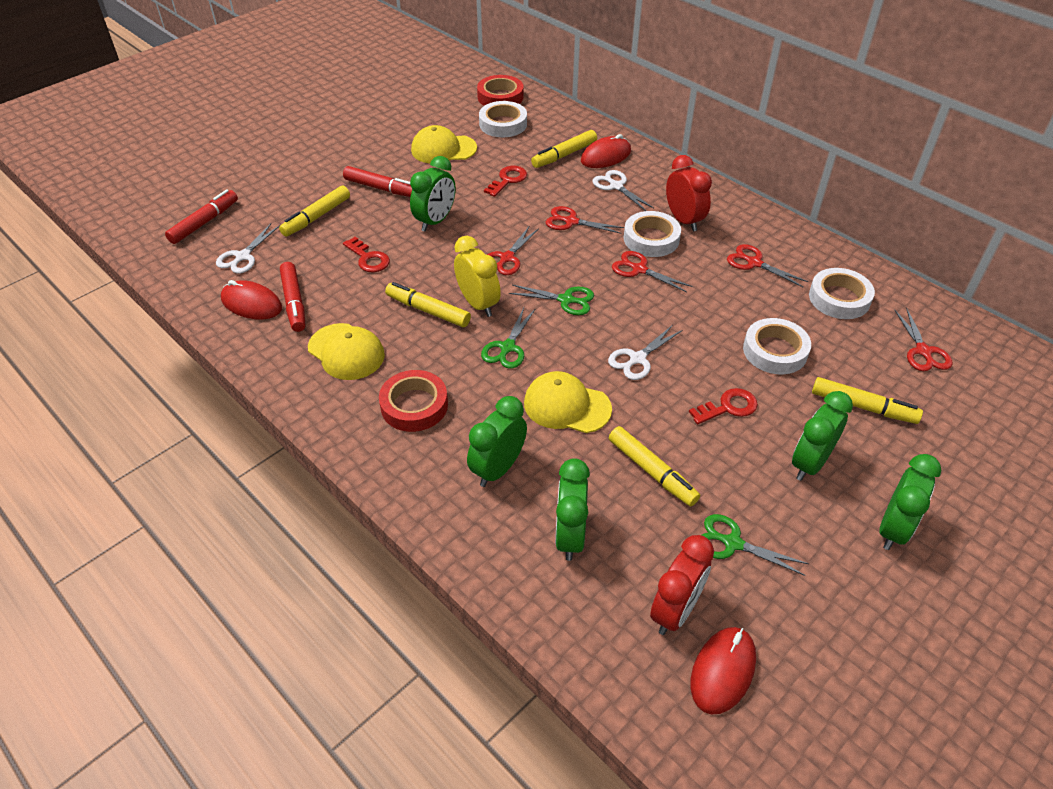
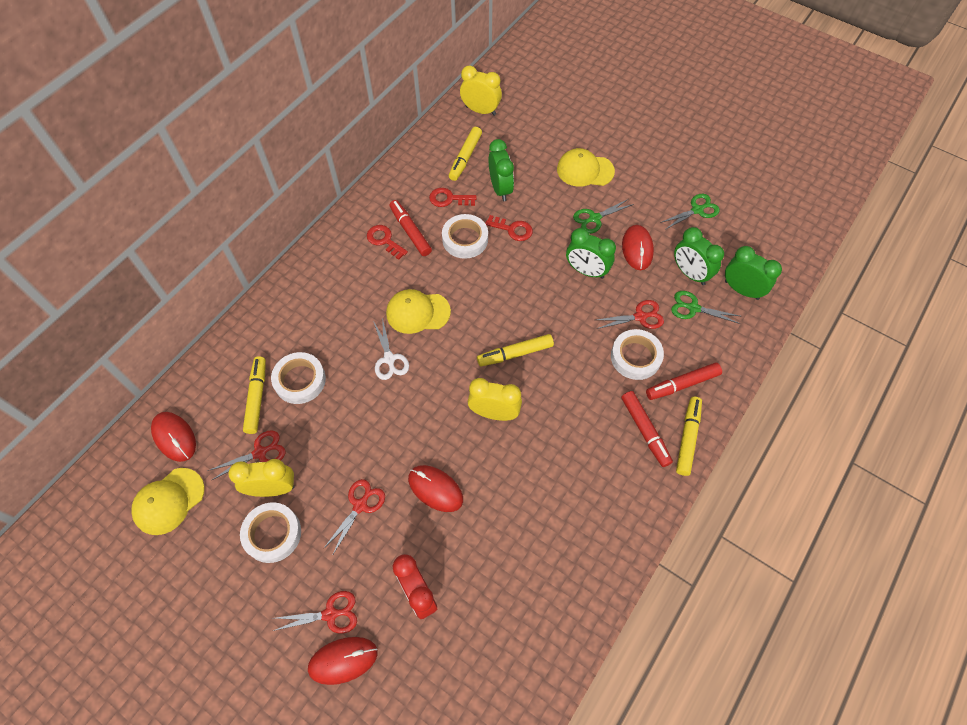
green clock: [410,156,456,232] [467,396,527,487] [555,458,590,561] [792,391,853,481] [879,454,941,550] = 5 -> [488,139,514,201] [566,228,616,279] [674,227,724,285] [725,246,782,300] = 4
red clock: [650,535,714,635] [666,155,712,231] = 2 -> [392,554,437,619] = 1
red mouse: [221,280,282,320] [581,134,631,168] [691,627,756,715] = 3 -> [151,412,196,462] [308,637,378,685] [408,465,463,512] [622,225,654,270] = 4
red scissors: [487,227,538,275] [546,206,624,234] [612,251,692,292] [727,244,809,287] [894,308,952,371] = 5 -> [207,430,286,480] [273,591,357,634] [323,479,385,554] [596,300,664,329] = 4
red tape: [379,370,448,432] [477,75,524,106] = 2 -> none = 0
white scissors: [216,224,280,274] [592,170,654,211] [608,325,682,380] = 3 -> [373,318,409,380] = 1
yellow clock: [454,236,501,317] = 1 -> [228,459,294,497] [460,65,502,116] [468,378,522,421] = 3
yellow marker: [279,186,350,237] [385,282,471,327] [531,130,597,168] [609,426,700,507] [812,377,923,424] = 5 -> [243,356,266,434] [449,127,482,181] [477,334,554,366] [676,397,702,476] = 4

